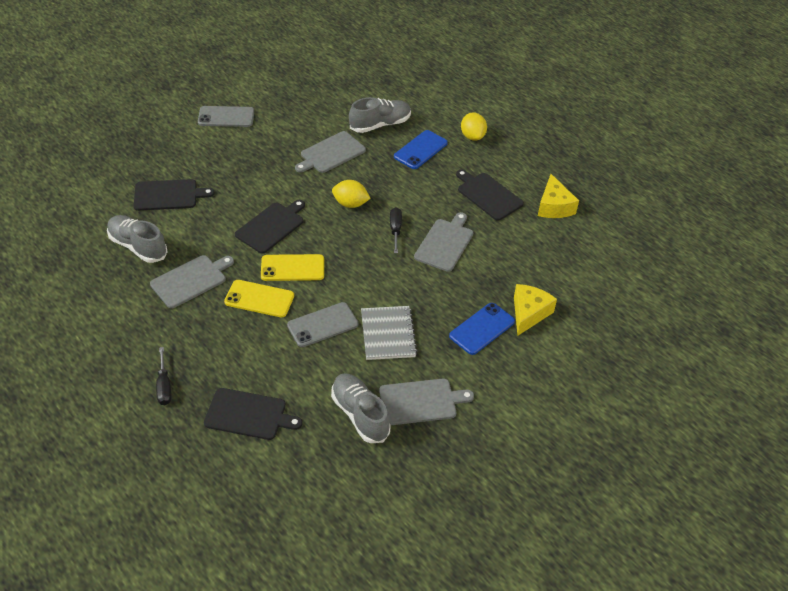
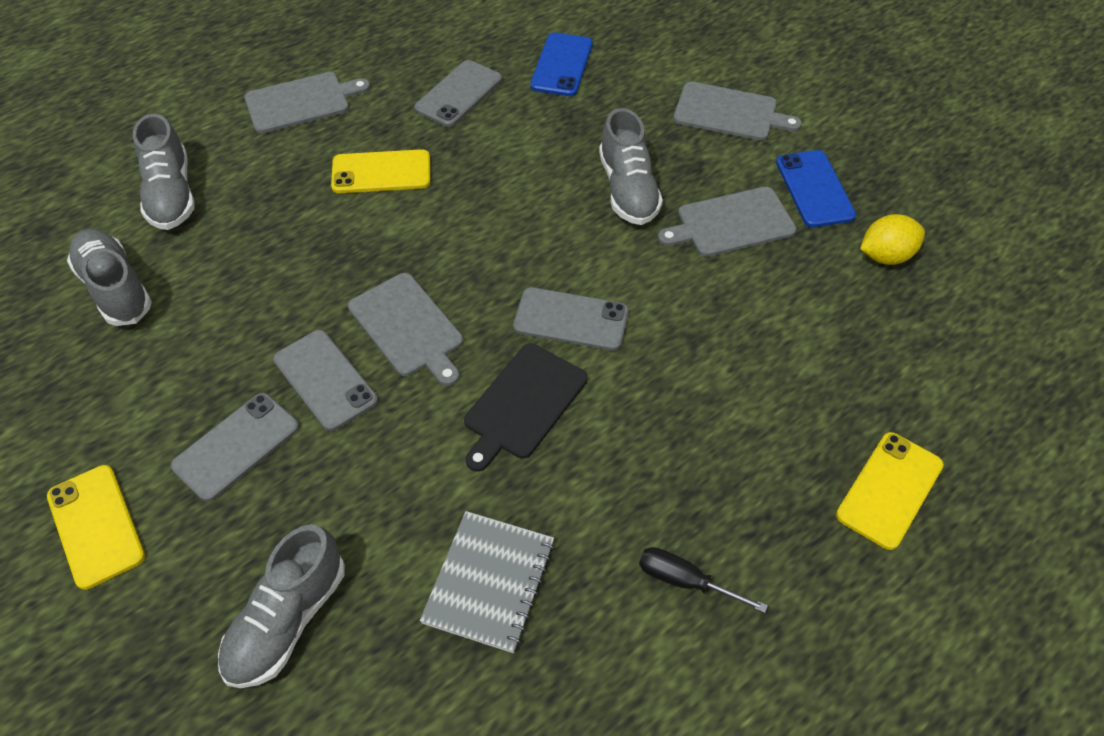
black cutting board: [134,179,215,211] [204,388,302,440] [235,200,305,253] [456,169,524,221] = 4 -> [464,343,588,472] = 1
black screwdriver: [156,347,172,405] [390,207,402,253] = 2 -> [639,547,768,613] = 1
grey phone: [198,106,254,127] [287,302,358,347] = 2 -> [171,393,299,502] [273,330,378,431] [414,60,502,127] [513,287,629,351] = 4
grey shoe: [107,215,168,263] [331,373,391,443] [349,97,411,133] = 3 -> [67,229,152,326] [133,114,195,230] [218,524,345,688] [599,108,663,225] = 4
yellow cheese: [514,284,557,335] [538,174,579,218] = 2 -> none = 0
yellow lemon: [332,180,371,208] [461,113,487,141] = 2 -> [860,214,925,265] = 1
yellow phone: [224,280,294,317] [261,254,324,281] = 2 -> [47,465,145,590] [331,149,430,193] [836,432,944,550] = 3

